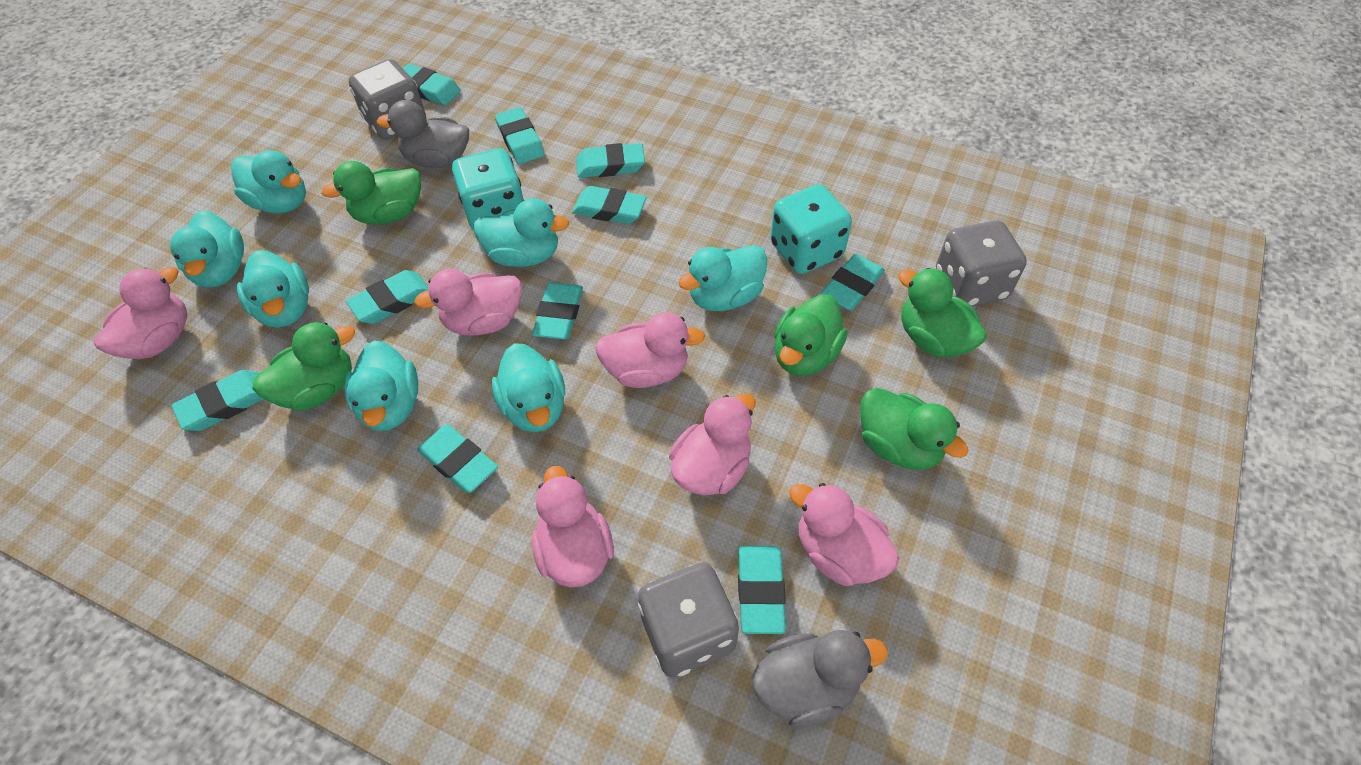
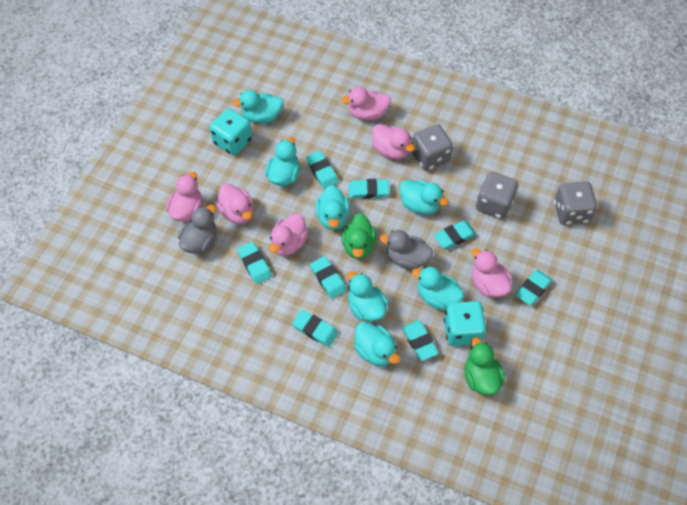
green duck: [252,322,355,411] [321,161,421,225] [774,294,847,376] [860,388,968,470] [898,268,987,357] = 5 -> [341,213,376,259] [464,337,505,395] = 2
turquoise eraser: [171,370,263,431] [346,270,429,324] [403,64,461,105] [417,425,498,493] [495,107,545,164] [532,282,583,339] [572,186,647,224] [576,143,645,178] [738,546,786,634] [821,254,885,311] = 10 -> [237,242,272,284] [292,310,338,347] [306,151,339,189] [310,256,346,299] [349,179,389,199] [402,320,439,361] [434,220,477,249] [515,270,552,306] = 8

